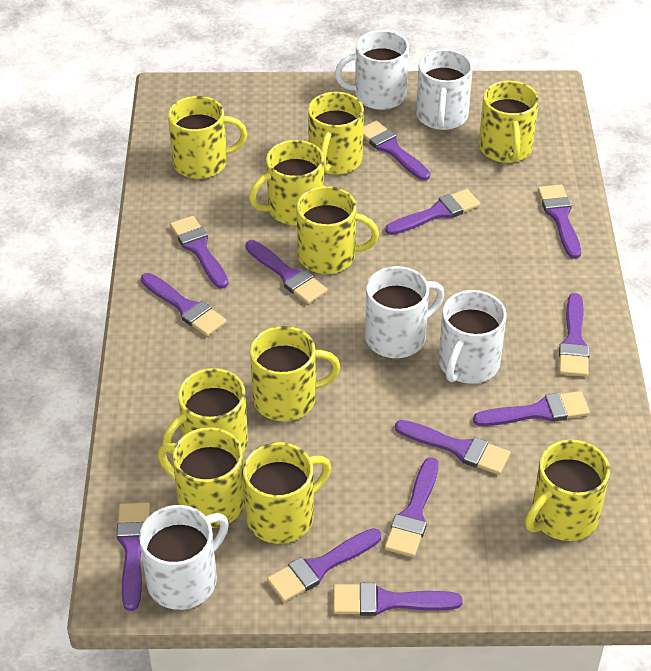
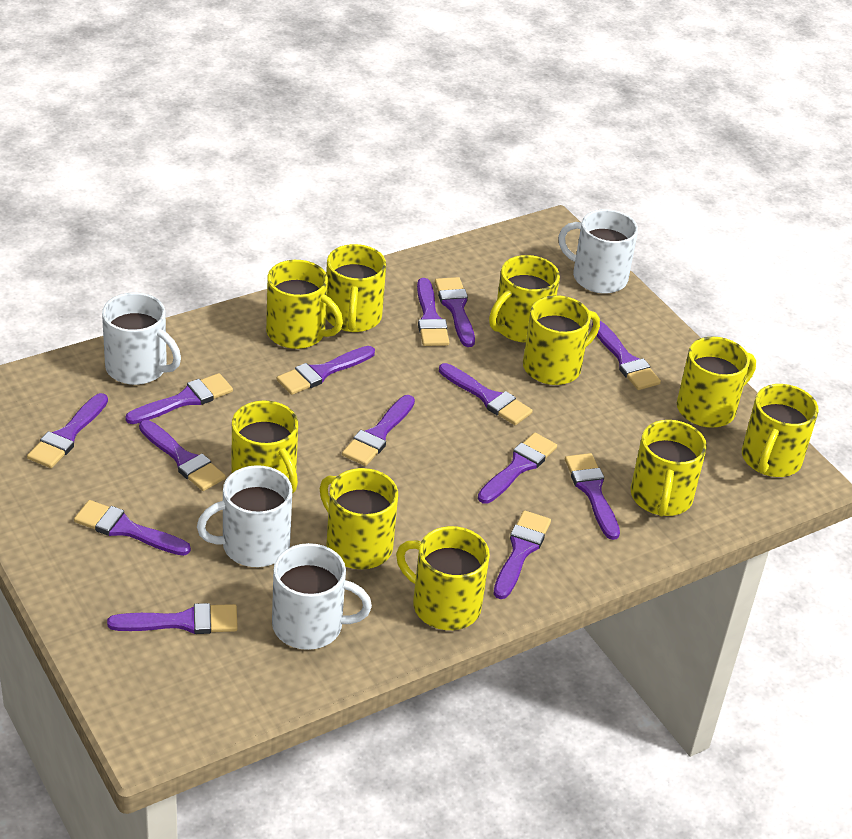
purple brush: [117,502,150,611] [141,273,227,336] [170,216,229,289] [245,240,328,304] [267,528,381,602] [333,583,463,616] [363,121,430,180] [385,189,480,235] [385,457,438,557] [395,420,510,475] [473,391,590,426] [538,185,581,259] [559,293,590,377] = 13 -> [27,393,108,468] [74,500,191,556] [107,603,238,634] [125,373,233,424] [139,420,226,491] [277,346,375,395] [342,395,415,466] [417,278,449,346] [435,277,475,347] [439,363,533,425] [478,432,557,504] [494,510,551,599] [565,453,620,540] [592,321,661,390] = 14
white mug: [139,505,229,610] [335,30,409,110] [365,266,444,358] [416,49,473,130] [439,290,507,384] = 5 -> [102,292,181,385] [197,465,292,567] [272,543,372,650] [558,209,638,294] = 4

